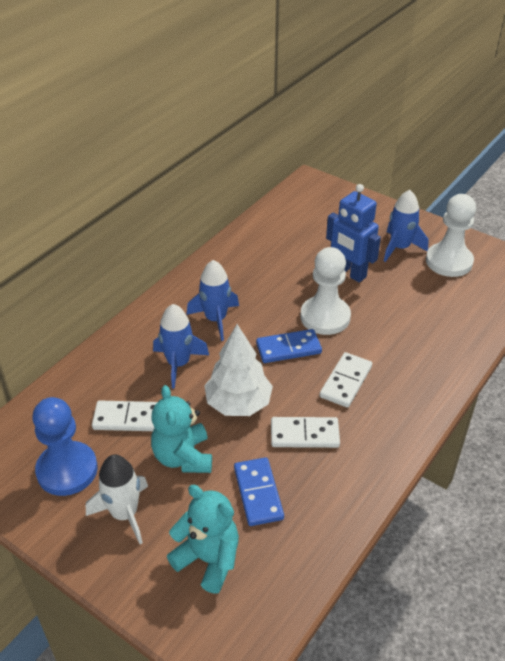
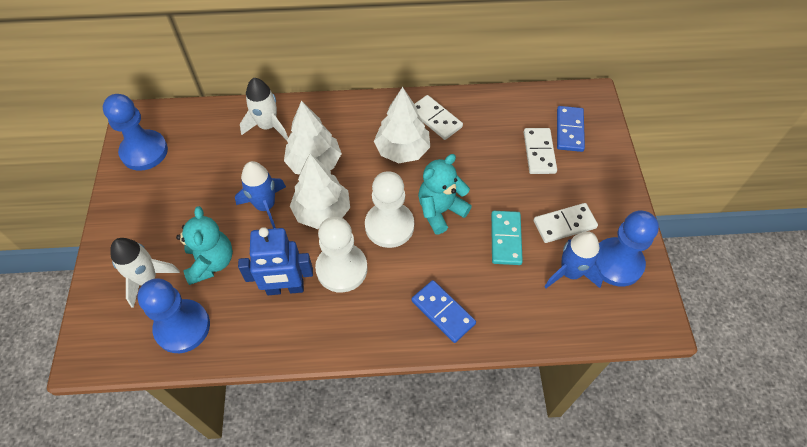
blue pawn: [32,397,98,496] = 1 -> [103,94,168,171] [137,278,210,353] [595,210,659,286] = 3
blue rocket: [153,304,209,389] [187,260,239,341] [384,190,428,262] = 3 -> [235,161,286,229] [544,231,603,288] = 2
turquoise domino: none = 0 -> [491,211,523,265] = 1
white rocket: [86,454,148,544] = 1 -> [110,238,180,308] [240,78,288,140] = 2
white tree: [204,324,273,416] = 1 -> [284,101,342,175] [290,154,350,229] [374,87,430,163] = 3

